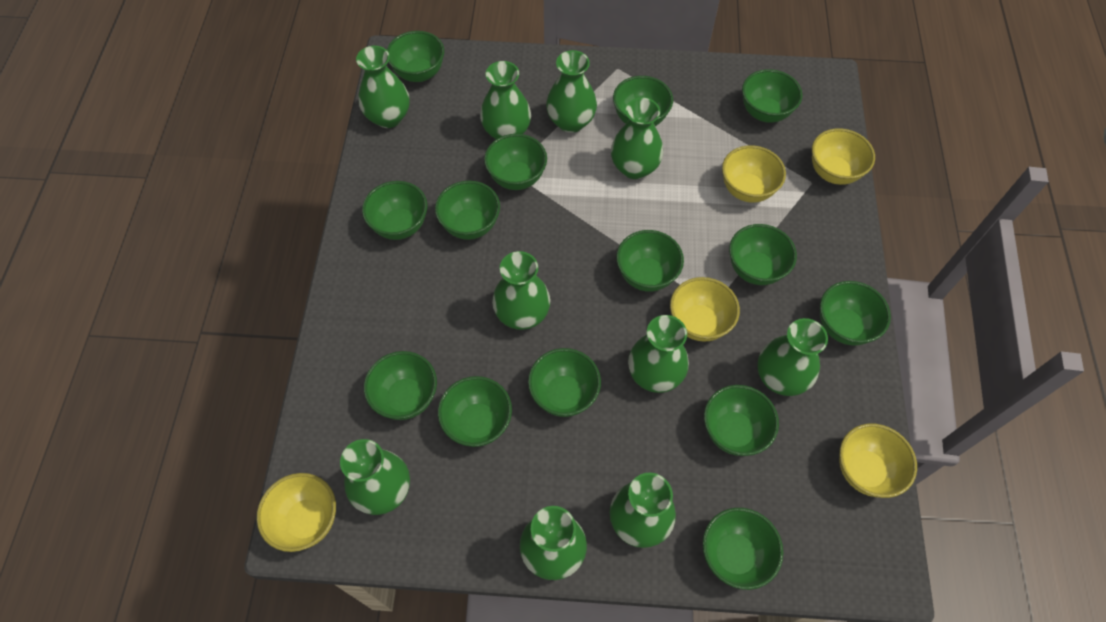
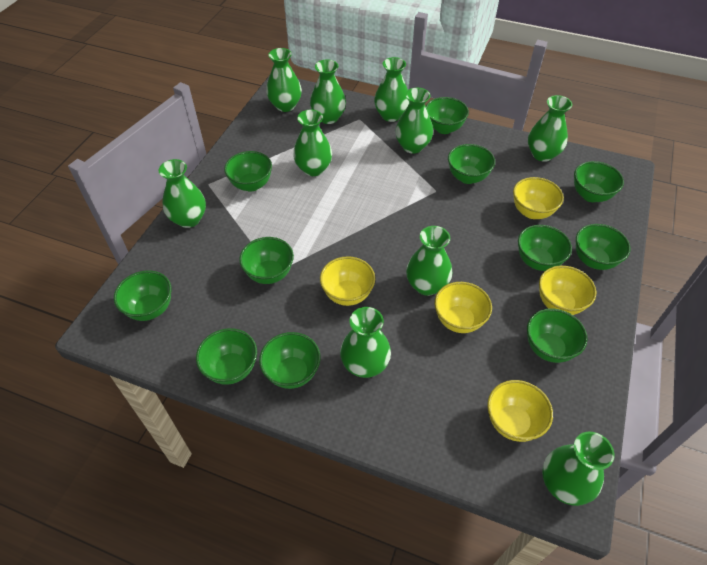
green bowl: [362,181,427,240] [364,351,437,420] [387,31,444,82] [435,181,500,240] [438,376,512,447] [484,134,547,190] [528,348,601,417] [613,76,673,126] [616,230,684,292] [703,508,783,590] [704,385,779,456] [729,224,797,285] [742,69,803,123] [820,281,891,345] = 14 -> [114,270,171,321] [196,328,257,385] [224,151,272,192] [239,237,294,284] [259,332,320,389] [426,97,469,134] [448,144,495,184] [518,225,572,271] [527,309,588,363] [574,161,624,202] [576,224,630,270] = 11

